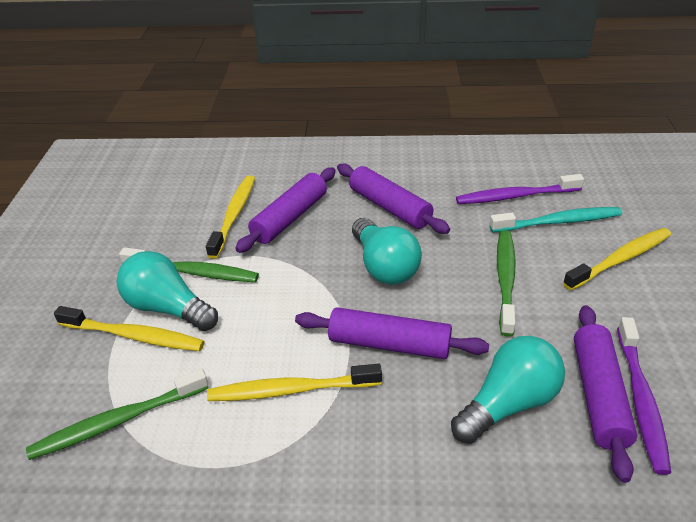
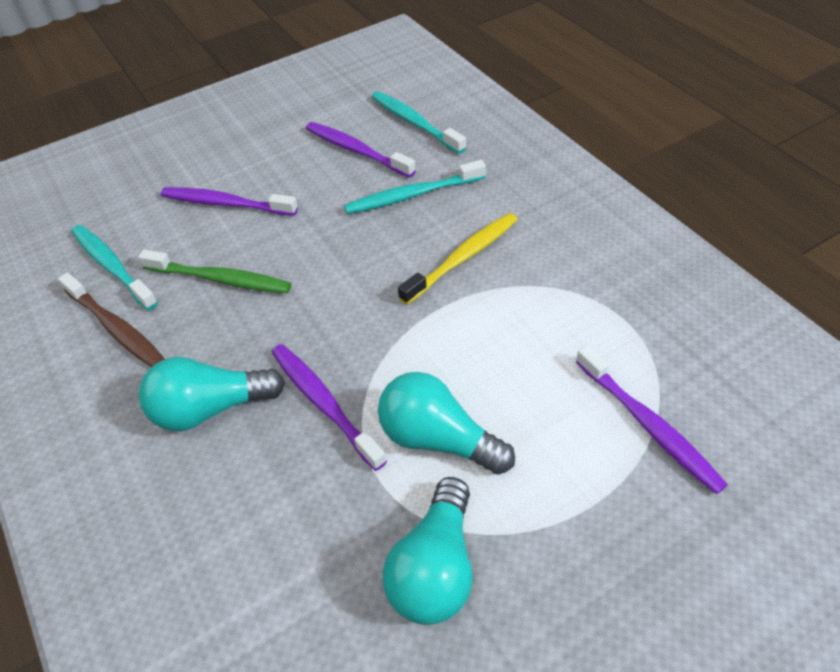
brown toothbrush: none = 0 -> [58,273,165,367] = 1
green toothbrush: [26,368,209,460] [119,247,259,282] [497,230,516,337] = 3 -> [138,249,291,293] = 1
purple rolling pin: [235,167,335,253] [295,307,489,359] [337,163,450,234] [574,305,637,483] = 4 -> none = 0
purple toothbrush: [456,174,584,204] [617,317,671,475] = 2 -> [161,187,298,216] [272,344,387,471] [306,122,416,178] [576,345,728,494] = 4
turquoise toothbrush: [490,207,622,233] = 1 -> [71,225,158,310] [344,160,486,214] [371,91,466,154] = 3
yellow toothbrush: [54,306,205,351] [206,175,255,259] [207,364,382,401] [563,228,672,290] = 4 -> [398,213,518,305] = 1

